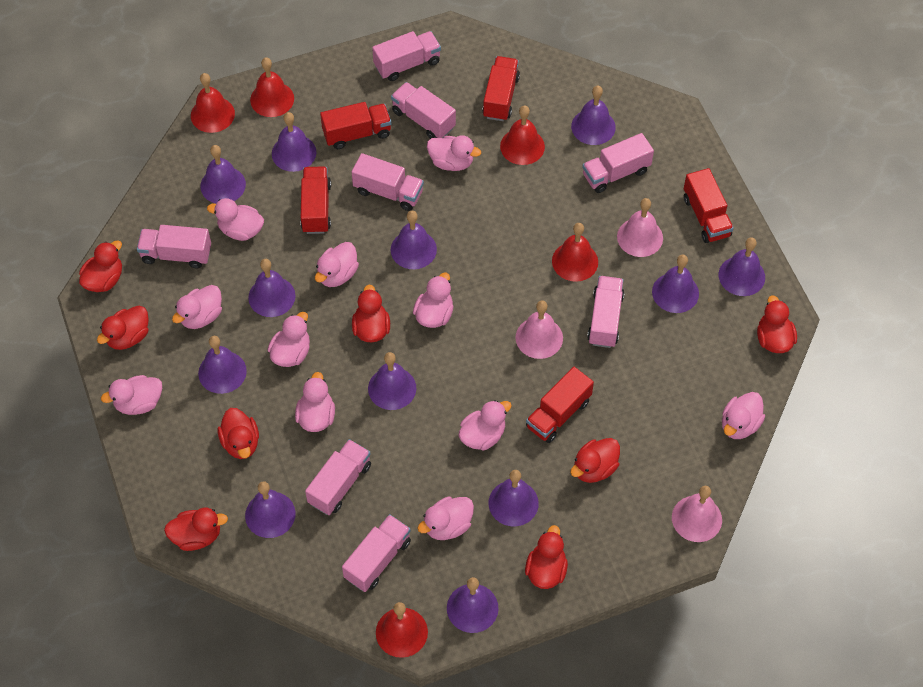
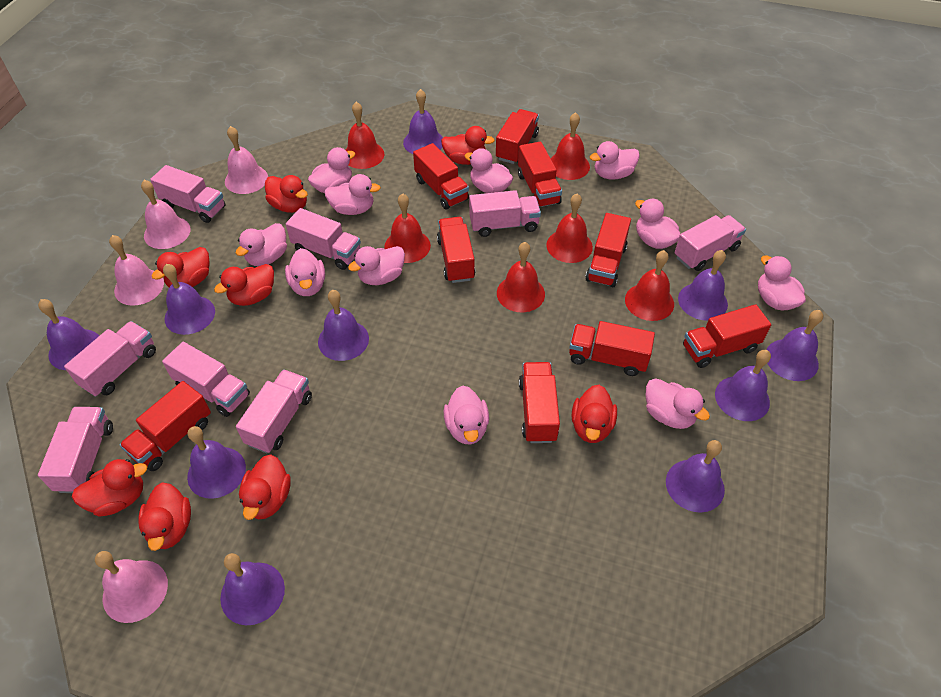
pink bell: [515,301,563,359] [617,198,663,257] [672,486,722,542] = 3 -> [95,551,168,623] [109,235,164,306] [141,180,191,249] [225,126,268,194] = 4
purple bell: [198,336,247,394] [200,145,246,204] [245,481,296,538] [248,259,296,317] [272,112,316,172] [368,352,416,410] [391,211,437,269] [447,577,499,633] [489,470,539,526] [571,86,616,145] [652,255,699,313] [719,238,765,296] = 12 -> [38,299,99,370] [163,264,215,335] [187,426,246,499] [220,553,285,625] [318,290,369,361] [403,89,443,154] [666,440,725,513] [678,250,728,321] [715,350,771,421] [766,310,823,381] = 10
red bell: [191,73,235,133] [250,57,294,117] [376,602,428,658] [500,106,545,165] [552,223,598,282] = 5 -> [346,102,384,169] [384,193,431,263] [497,242,545,312] [546,193,593,263] [551,112,590,180] [625,250,674,321] = 6
red truck: [300,166,331,234] [320,102,391,149] [482,56,520,121] [526,367,594,443] [684,168,734,243] = 5 -> [119,381,211,471] [413,143,469,210] [437,217,475,283] [496,109,539,164] [518,141,562,207] [519,362,560,443] [569,321,655,376] [585,213,631,287] [683,304,771,368] = 9

